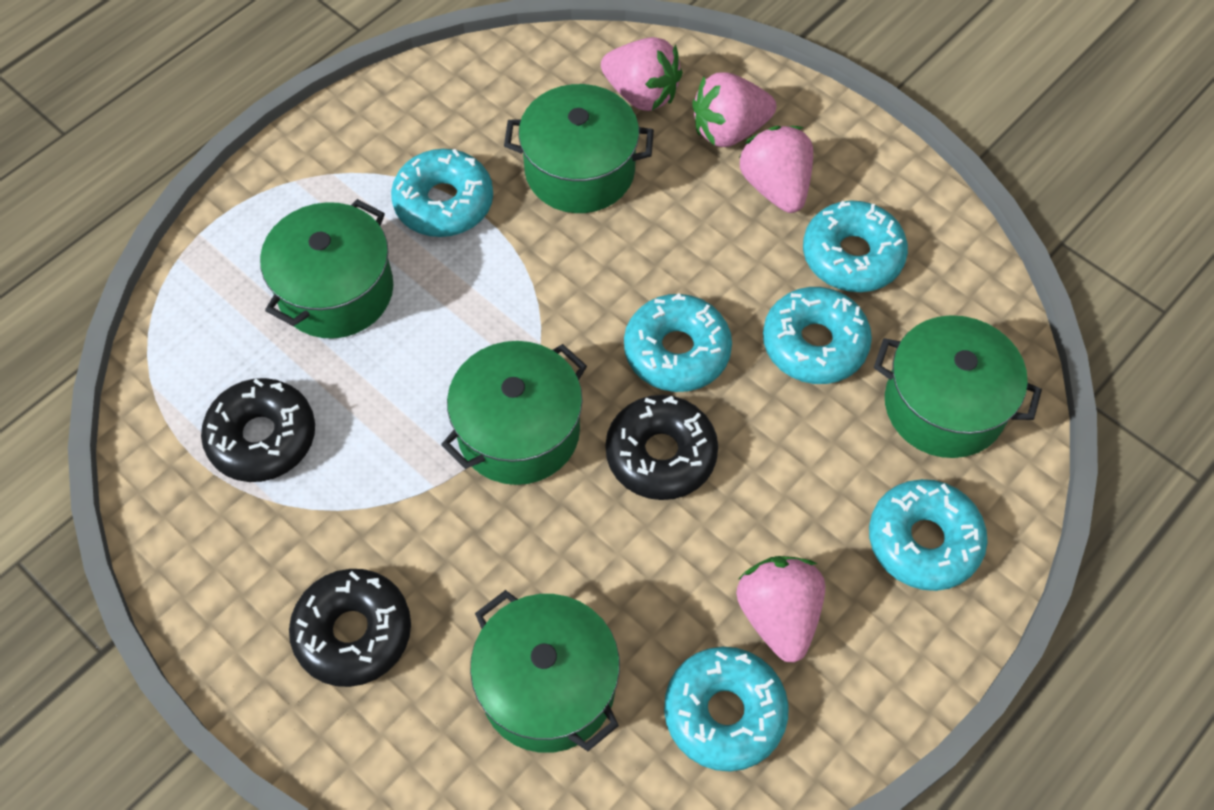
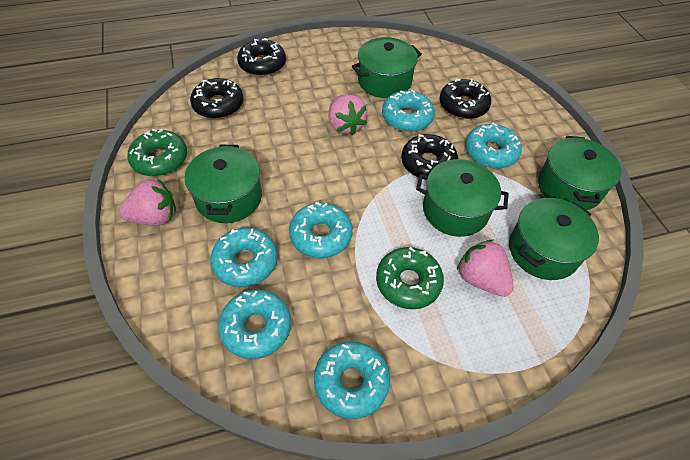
black donut: [201,378,315,482] [289,569,411,687] [605,395,718,500] = 3 -> [190,78,243,119] [237,38,286,76] [401,134,458,180] [440,79,491,119] = 4
green donut: none = 0 -> [128,129,187,176] [376,247,444,309] = 2
pink strawberry: [601,37,683,111] [692,72,776,147] [736,556,825,663] [739,126,813,213] = 4 -> [119,179,176,226] [329,94,367,135] [457,240,513,297] = 3

